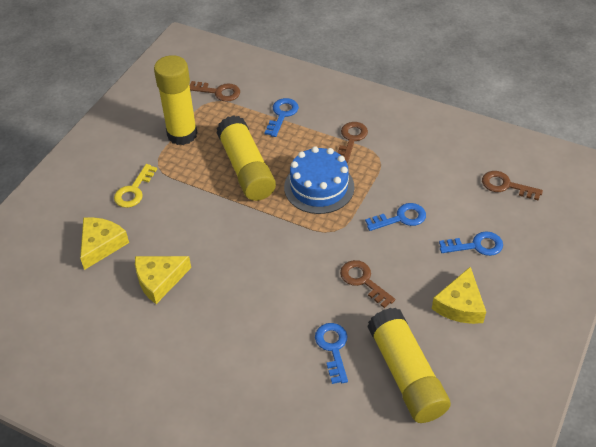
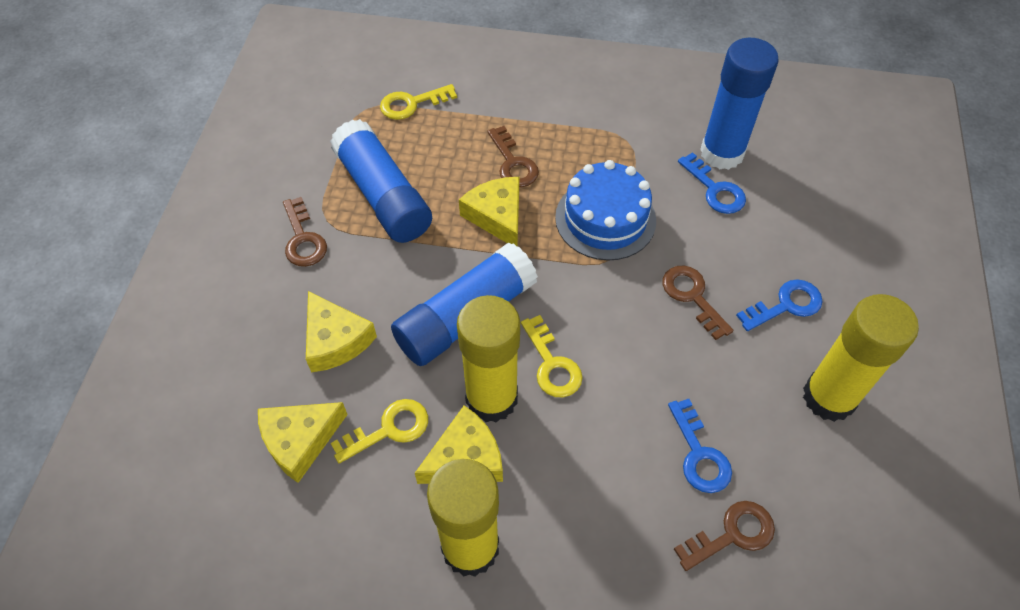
blue glue stick: none = 0 -> [330,119,432,243] [391,243,538,366] [700,38,779,170] = 3
blue key: [264,98,299,137] [315,323,348,384] [365,203,426,231] [439,231,503,256] = 4 -> [668,399,732,493] [678,152,746,214] [736,279,823,331] = 3
yellow cheese: [80,217,129,270] [135,256,191,304] [432,267,486,324] = 3 -> [258,402,348,483] [306,291,377,373] [415,405,503,484] [459,177,519,246] = 4
yellow key: [114,164,157,208] = 1 -> [331,399,428,463] [380,84,457,120] [521,315,583,397] = 3

